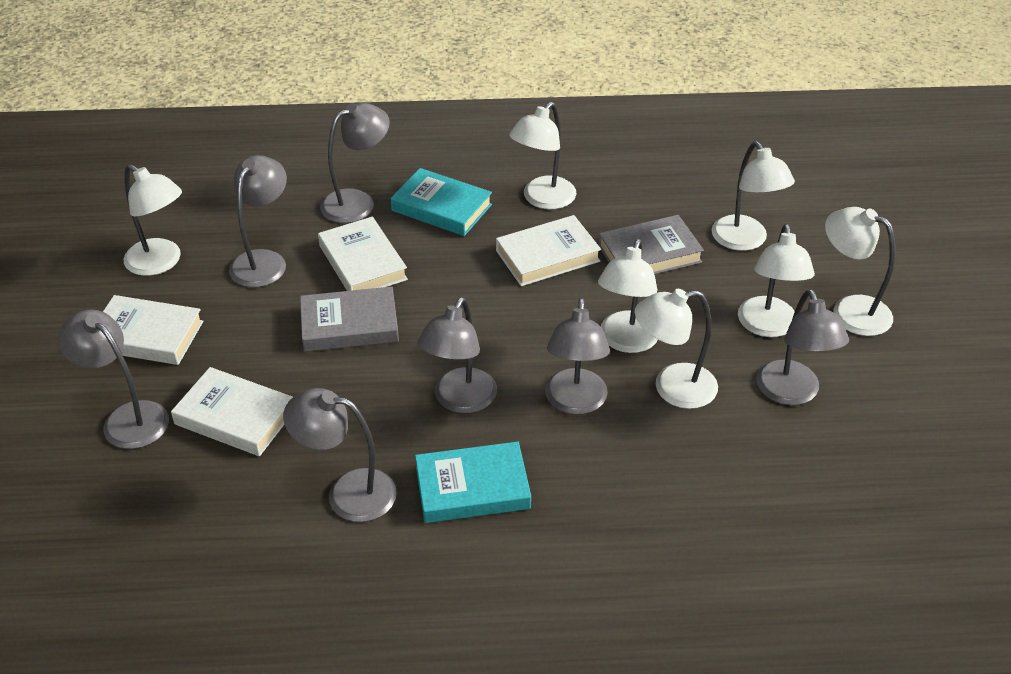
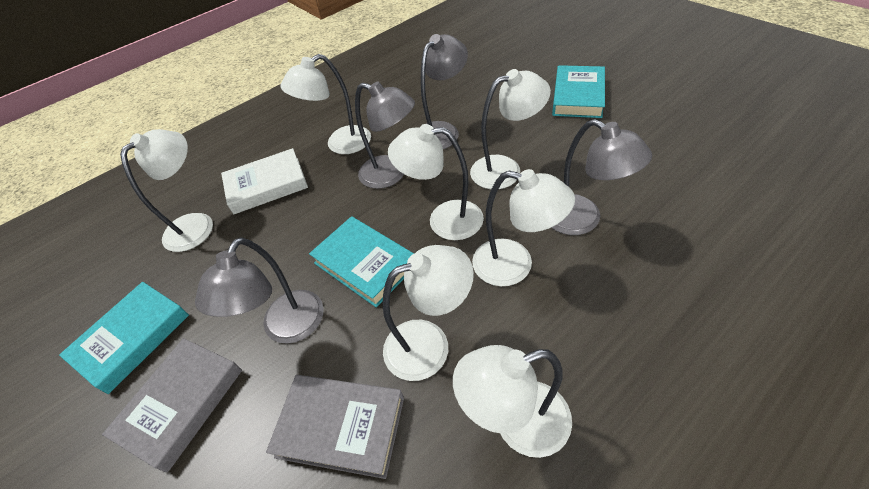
grey lamp: [58,309,169,449] [229,155,287,287] [283,388,397,522] [320,103,390,223] [417,297,497,413] [545,298,610,415] [756,289,849,405] = 7 -> [195,237,324,344] [355,81,415,189] [421,34,468,149] [551,119,652,235] = 4
turquoise book: [391,168,492,236] [415,442,531,523] = 2 -> [59,282,189,394] [309,216,414,307] [552,65,605,118] = 3
white book: [103,295,203,365] [171,367,293,456] [318,217,408,291] [496,215,601,286] = 4 -> [221,148,308,214] = 1

